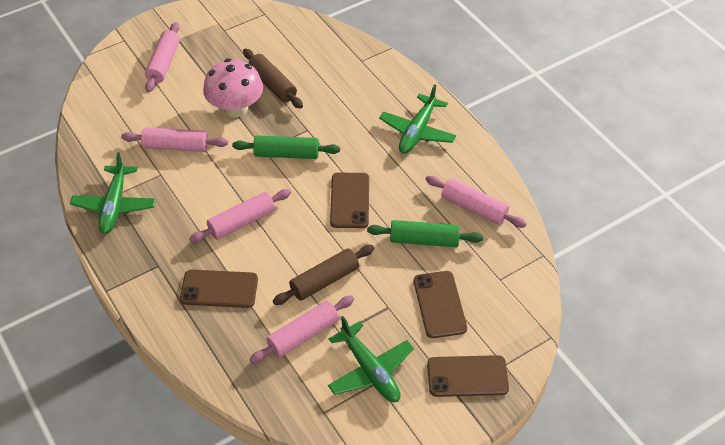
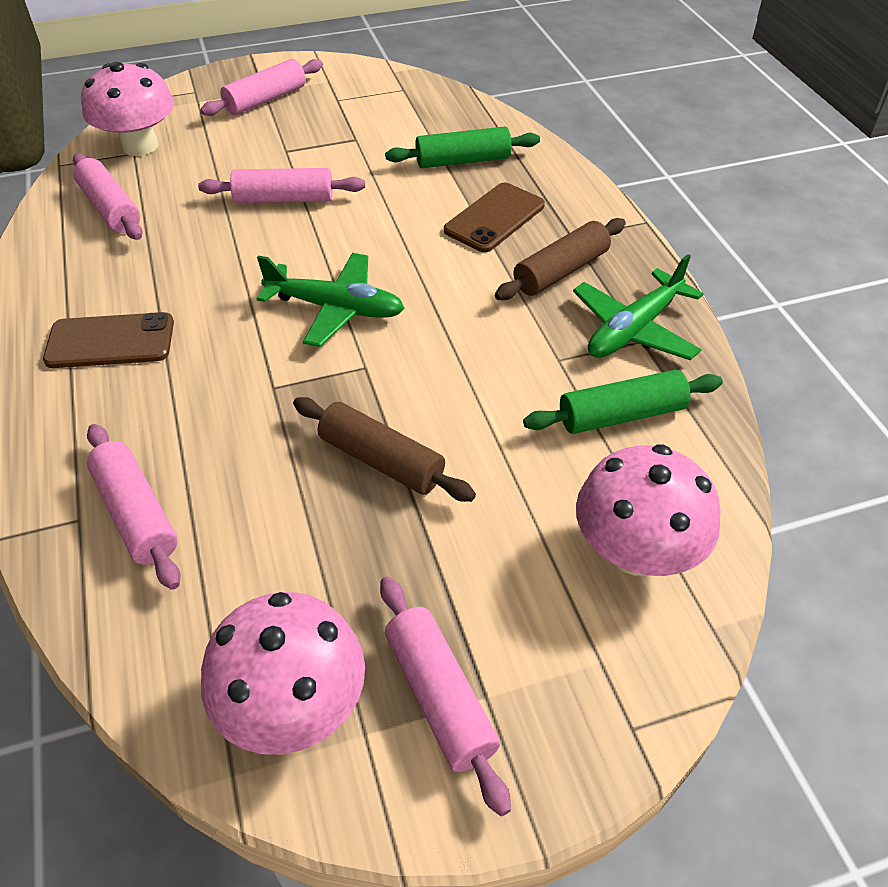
brown phone: [180,270,258,308] [330,173,369,228] [414,271,467,338] [427,355,509,397] = 4 -> [43,312,174,368] [444,183,545,252] = 2
green plane: [70,152,156,234] [328,316,414,402] [379,84,456,154] = 3 -> [257,253,404,347] [573,254,703,360] = 2
pink mushroom: [203,59,263,117] = 1 -> [81,62,174,156] [201,592,365,755] [576,444,721,576] = 3

